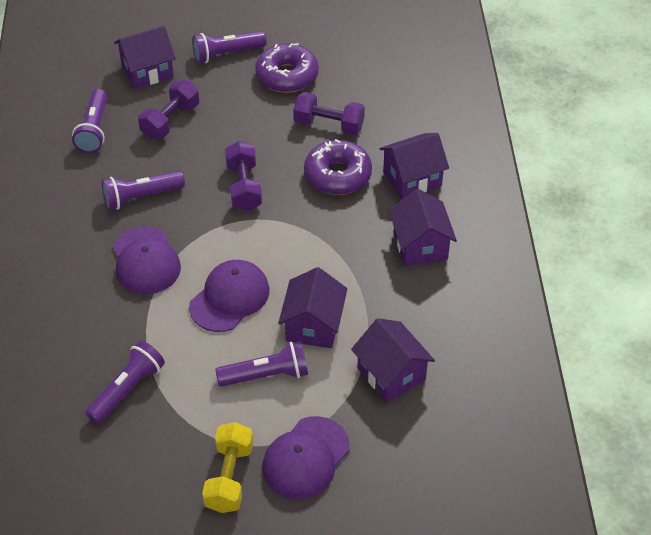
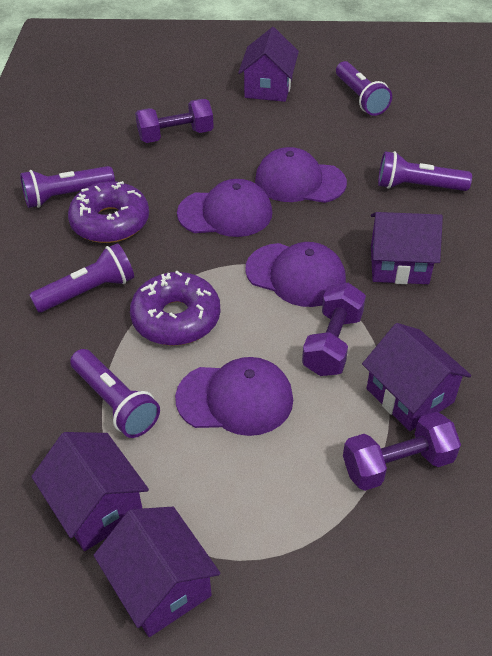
purple cap: [113,226,181,294] [189,260,269,332] [263,416,349,499] = 3 -> [175,357,293,436] [177,179,272,237] [245,242,346,307] [255,147,347,203] = 4
yellow dumbbell: [202,422,253,513] = 1 -> none = 0

